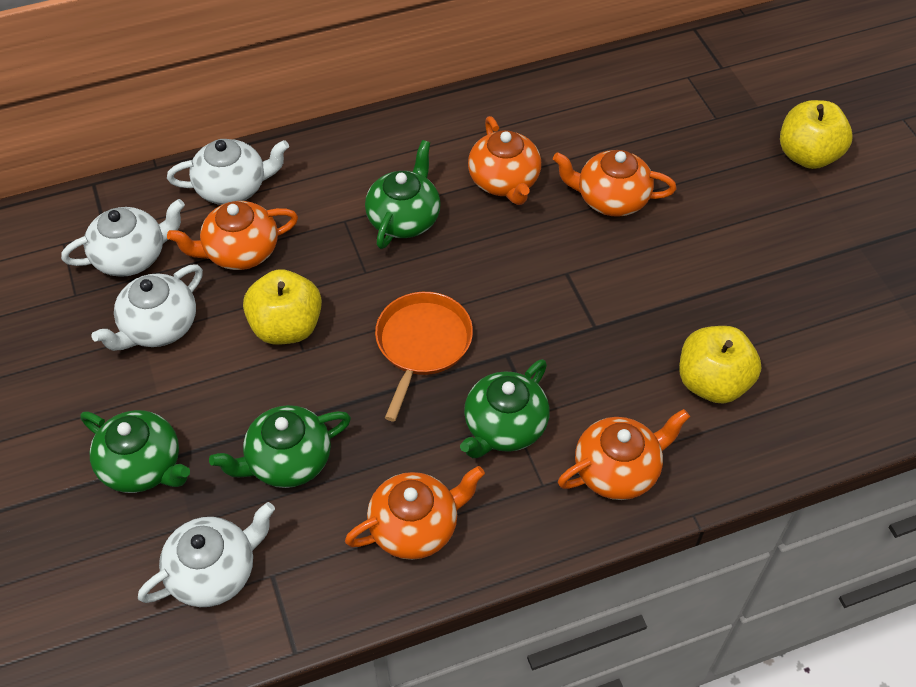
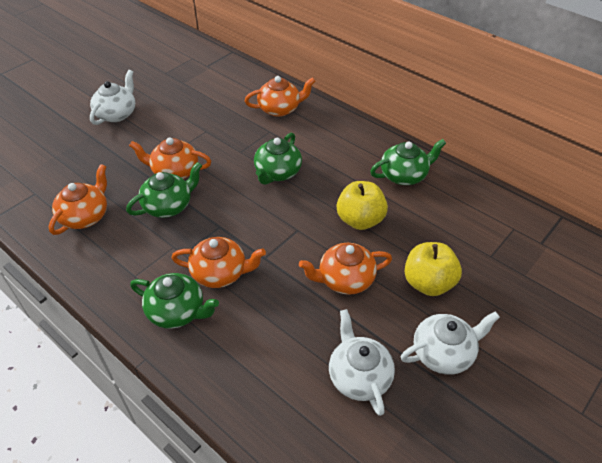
orange pan: [375,292,473,421] = 1 -> none = 0
white teapot: [61,199,185,277] [91,264,203,351] [138,502,275,607] [167,139,289,205] = 4 -> [90,70,135,125] [329,309,395,416] [401,311,500,375] = 3
yellow apple: [243,269,322,345] [679,326,761,404] [780,100,852,169] = 3 -> [337,181,388,230] [404,242,462,296] = 2

